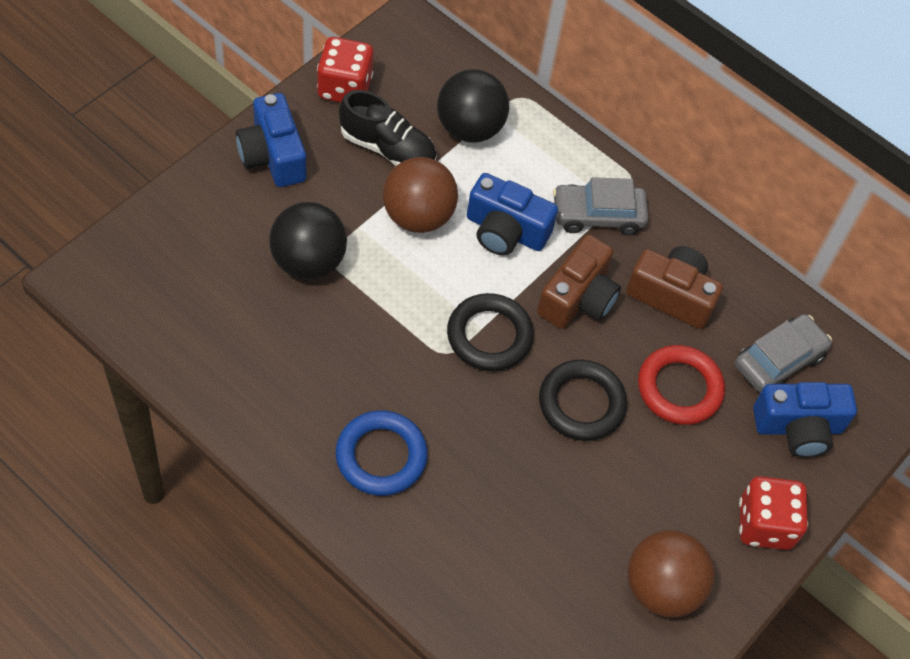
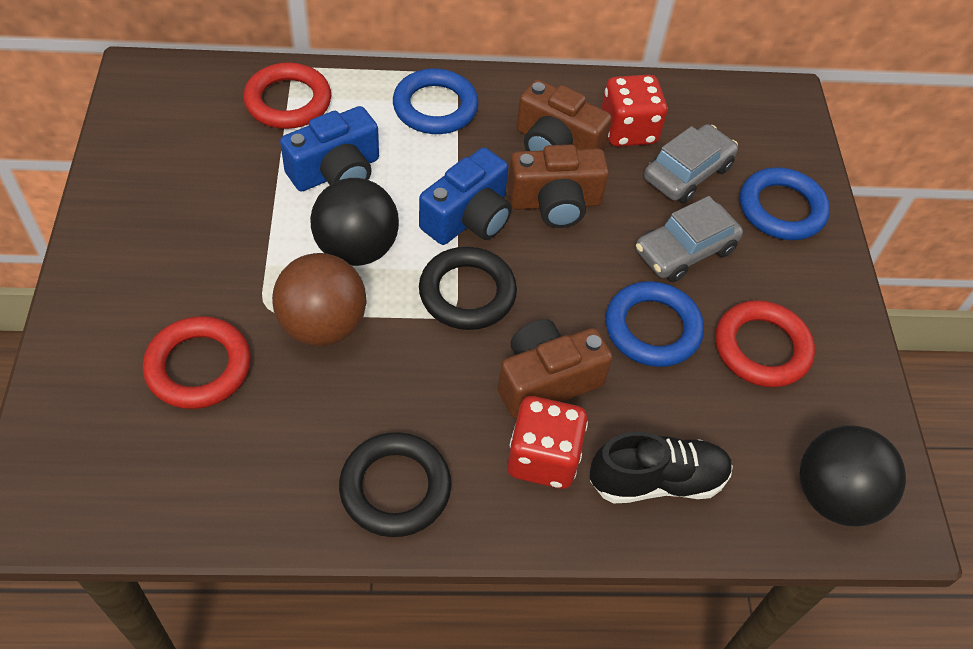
blue camera: [236,93,306,187] [467,173,558,256] [753,382,857,458] = 3 -> [280,106,379,192] [419,147,512,245] = 2
blue ring: [336,410,428,496] = 1 -> [393,68,479,134] [605,281,704,367] [740,167,830,240] = 3
brown ball: [383,157,458,233] [628,530,715,618] = 2 -> [272,253,367,346] = 1
brown camera: [537,234,621,329] [626,246,723,329] = 2 -> [498,319,613,419] [508,145,609,228] [516,79,612,151] = 3
red ring: [638,345,725,425] = 1 -> [143,316,251,409] [243,62,331,129] [715,300,815,387] = 3

